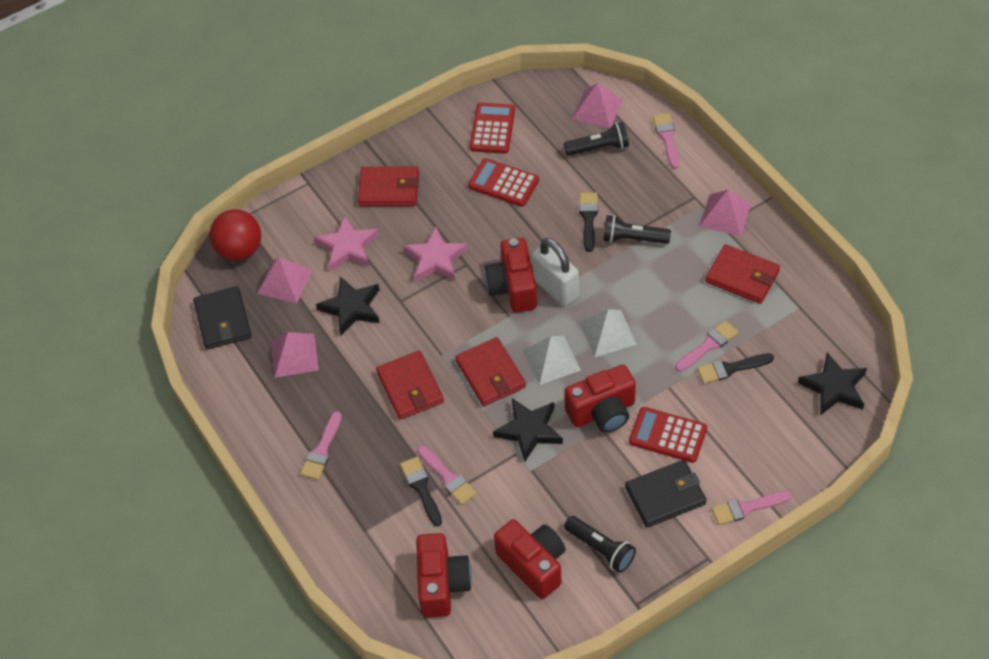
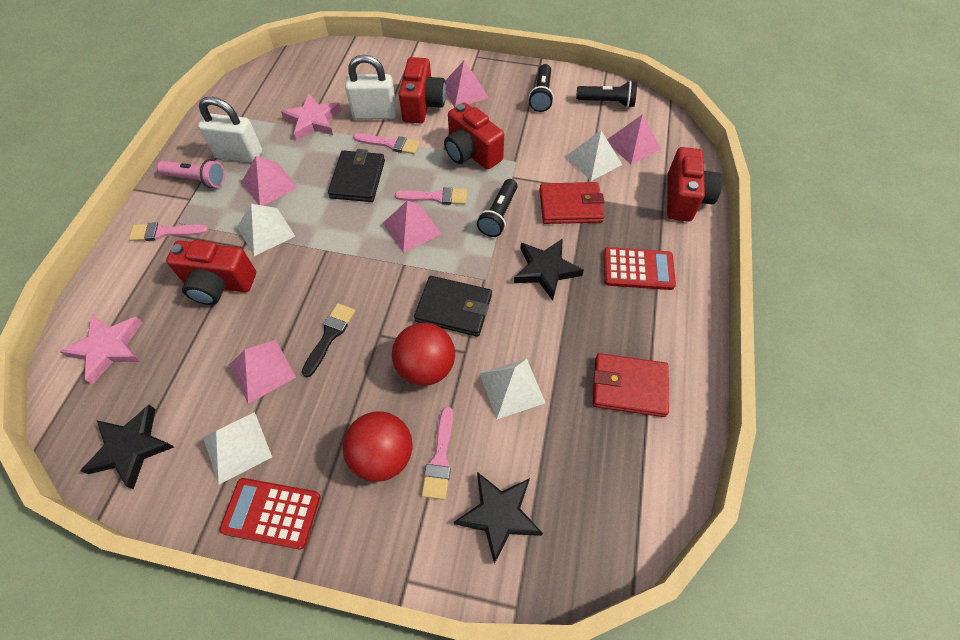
black brush: [400,456,442,527] [579,193,598,252] [697,353,774,384] = 3 -> [302,303,355,377] = 1
pink brush: [300,411,342,480] [417,445,477,505] [653,113,679,169] [675,320,738,372] [711,491,792,525] = 5 -> [129,222,208,241] [353,133,420,154] [395,187,467,205] [422,407,453,500] = 4
pink flashlight: none = 0 -> [157,159,225,188] = 1
pink pyramid: [257,257,313,303] [270,332,319,378] [572,83,623,128] [699,190,751,236] = 4 -> [229,340,296,404] [242,156,298,206] [383,200,442,253] [445,61,489,108] [607,114,661,165] = 5
red ball: [210,209,261,261] = 1 -> [342,411,413,482] [392,323,455,386] = 2
red calculator: [468,158,539,207] [470,103,515,154] [629,407,707,463] = 3 -> [219,478,320,549] [603,247,676,290] = 2
red wallet: [358,166,419,206] [376,351,444,420] [455,337,526,406] [705,244,780,304] = 4 -> [539,182,605,224] [593,353,669,417] = 2
white padlock: [532,238,579,306] = 1 -> [198,97,262,162] [345,55,397,120] = 2
white pyramid: [523,336,581,385] [579,309,637,357] = 2 -> [203,412,272,485] [237,204,295,256] [480,359,545,419] [566,131,623,181] = 4

